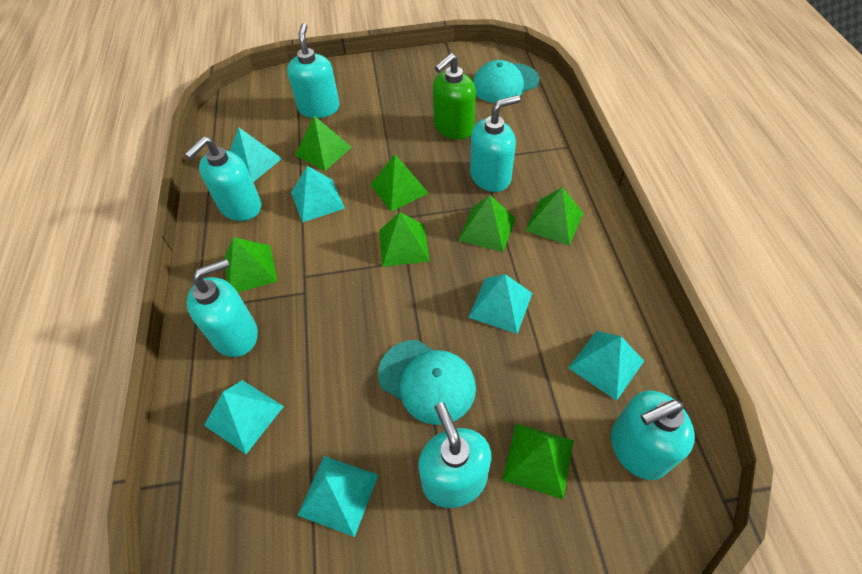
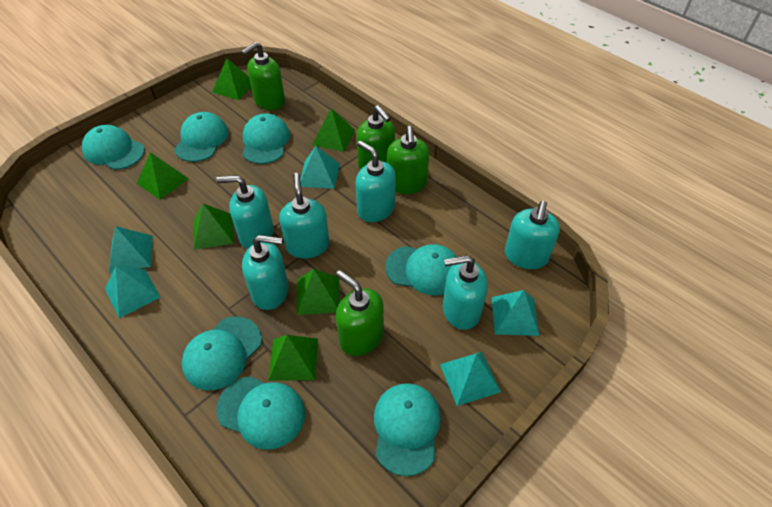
green pyramid: [224,237,278,292] [295,116,352,171] [370,154,429,212] [379,212,430,267] [458,195,515,252] [502,424,574,499] [525,187,583,246] = 7 -> [137,152,189,200] [194,204,234,250] [212,58,251,100] [268,335,318,381] [297,269,340,315] [312,108,355,152] = 6
green soap dispenser: [433,53,476,140] = 1 -> [241,42,285,110] [336,270,384,356] [357,105,395,170] [387,126,429,194] = 4
turquoise cap: [378,340,476,425] [473,60,540,103] = 2 -> [82,125,145,170] [174,112,228,162] [182,316,262,390] [216,376,305,449] [242,113,290,164] [374,383,441,476] [385,244,457,295] = 7
turquoise pyramid: [204,380,284,454] [230,128,282,182] [291,166,345,222] [297,456,378,537] [468,274,532,334] [568,331,644,401] = 6 -> [105,266,161,318] [109,226,153,273] [300,146,340,189] [440,352,501,406] [492,290,539,336] = 5

